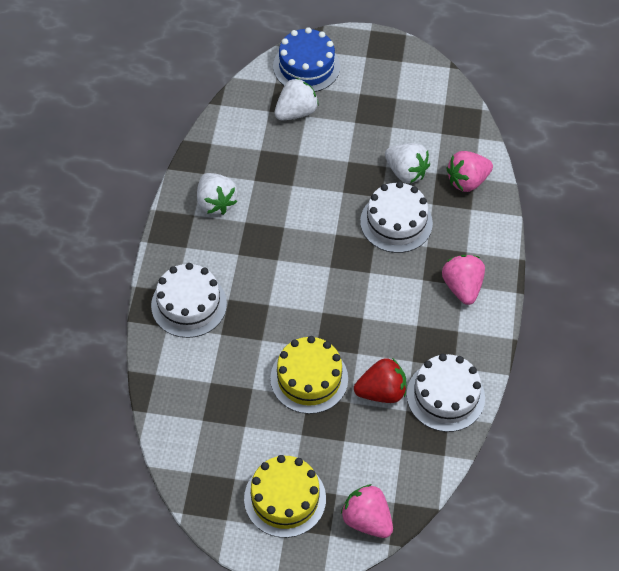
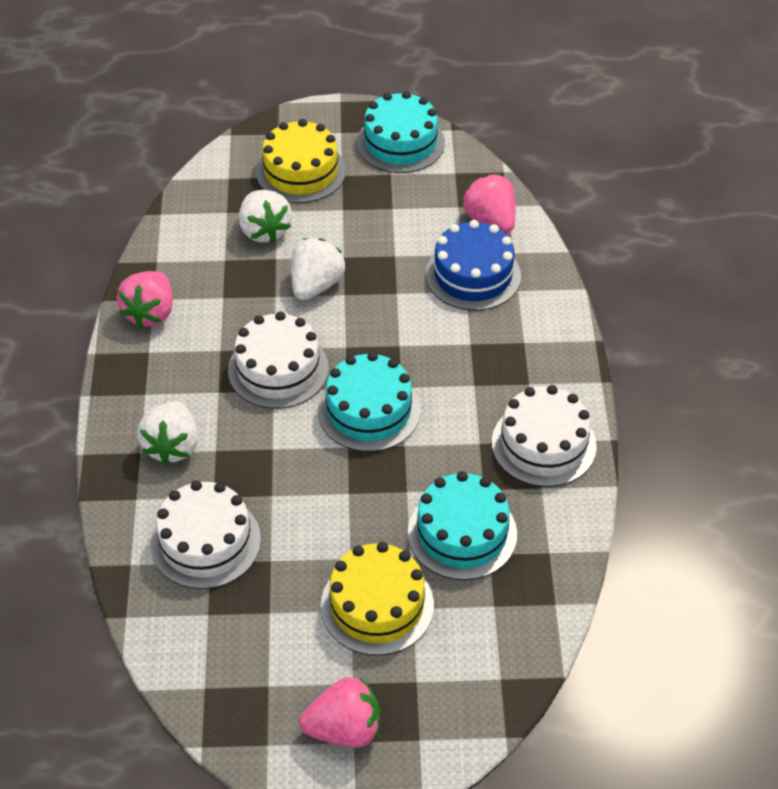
red strawberry: [354,358,406,403] = 1 -> none = 0
turquoise cake: none = 0 -> [318,352,420,452] [357,91,445,173] [408,471,517,580] = 3

